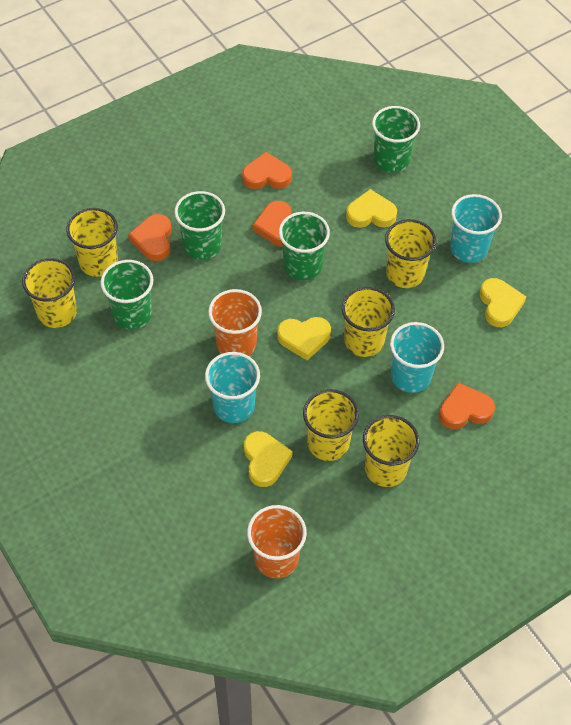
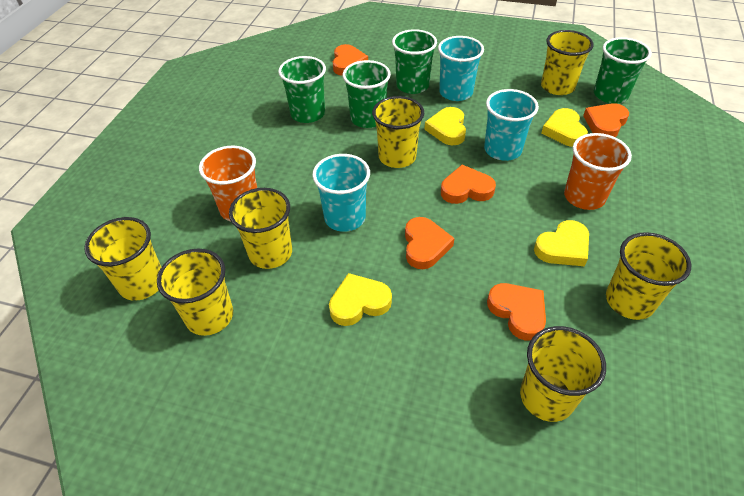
orange heart: [128,214,172,261] [242,152,292,189] [253,201,292,247] [439,383,495,429] = 4 -> [333,44,368,76] [405,217,454,269] [441,165,496,204] [487,283,546,341] [583,103,629,137] = 5
yellow cup: [22,258,77,328] [66,208,118,277] [303,389,359,461] [342,287,395,357] [363,415,420,487] [385,219,436,288] = 6 -> [84,217,161,301] [157,249,233,336] [229,188,292,269] [372,96,424,168] [520,326,606,422] [541,30,594,95] [606,232,691,320] = 7

